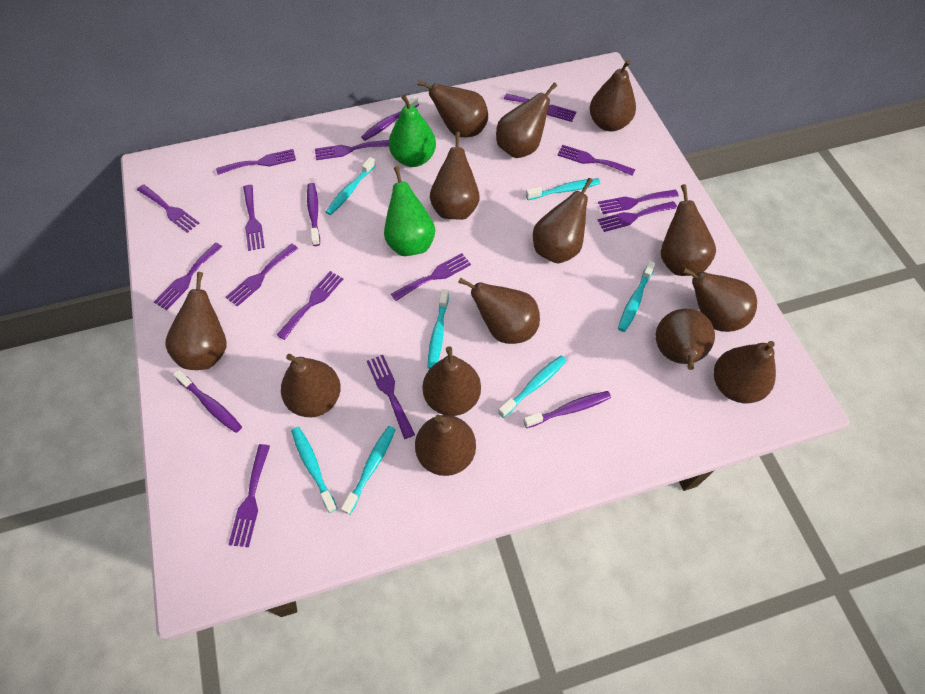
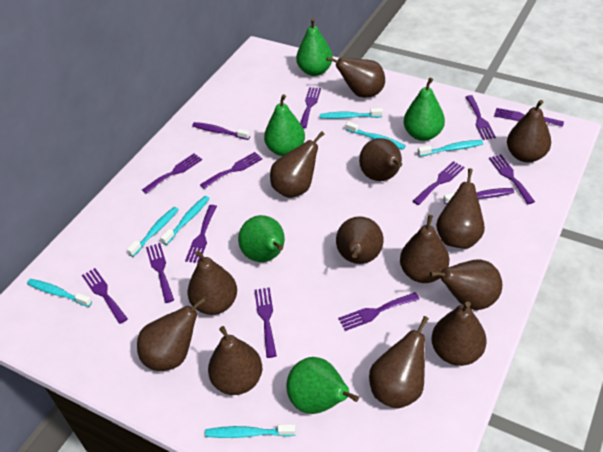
brown pear: [165,272,227,370] [281,354,341,417] [415,415,476,476] [418,80,488,137] [423,346,481,416] [430,132,480,220] [458,278,540,344] [496,82,557,158] [533,178,593,263] [590,60,636,131] [656,309,715,370] [661,184,716,276] [682,268,757,332] [714,341,776,403] = 14 -> [137,297,206,371] [187,250,237,315] [208,326,262,395] [270,131,325,198] [327,57,385,98] [336,216,384,264] [359,138,402,181] [369,316,429,409] [400,215,449,283] [430,259,502,310] [431,301,487,366] [436,169,485,249] [507,100,551,163] = 13
green pear: [384,166,435,256] [389,94,436,167] = 2 -> [238,215,285,262] [264,94,305,156] [286,357,359,414] [296,18,333,76] [403,78,445,141] = 5
purple fork: [137,184,199,233] [154,242,222,310] [216,149,296,175] [226,243,298,307] [228,444,270,547] [243,185,265,251] [277,271,343,340] [315,140,389,160] [367,355,415,439] [391,253,471,301] [504,93,576,122] [557,145,635,176] [598,190,679,214] [598,201,677,232] = 14 -> [82,268,128,324] [142,153,202,194] [146,243,174,303] [185,205,217,263] [200,152,263,189] [254,287,277,358] [300,87,321,128] [339,292,420,331] [413,161,465,205] [466,95,496,140] [489,154,535,204] [494,108,564,127] = 12
purple toothbrush: [173,370,242,433] [307,183,320,246] [361,96,419,141] [523,391,611,428] = 4 -> [192,122,250,140] [444,188,514,204] = 2

